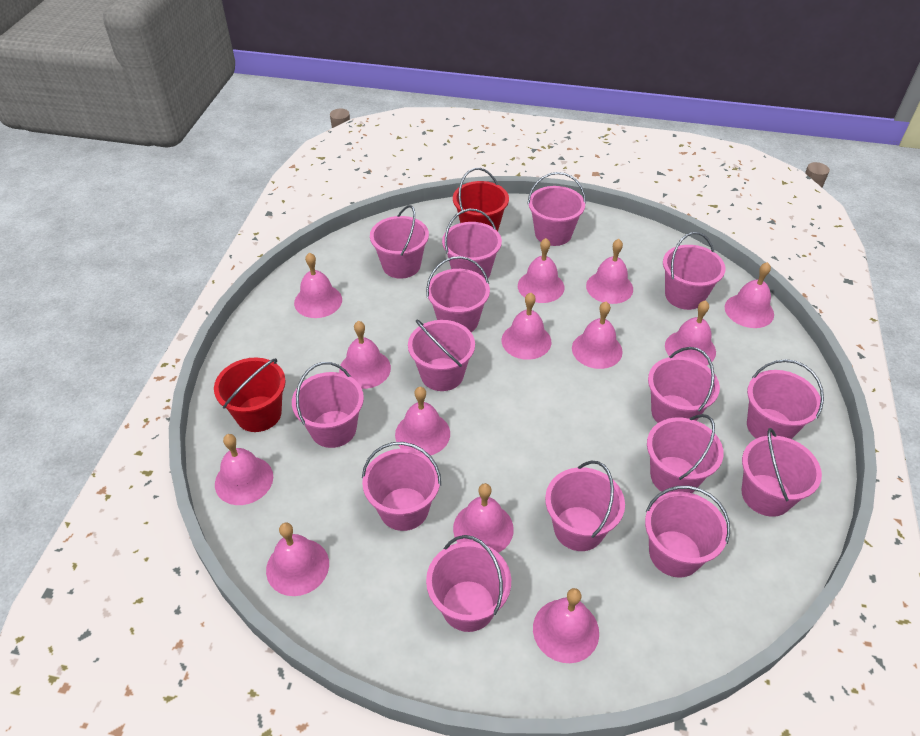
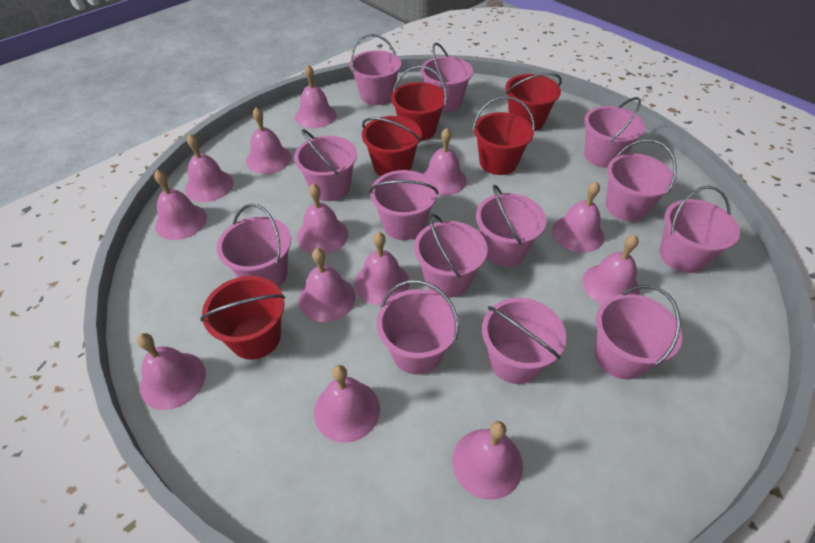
pink bucket: [292,362,364,448] [362,442,441,531] [370,205,429,279] [408,320,475,391] [426,256,490,332] [426,535,511,632] [442,209,502,278] [527,172,586,246] [545,461,625,551] [645,486,730,578] [647,414,724,494] [648,347,720,423] [663,232,725,310] [742,428,822,517] [747,359,824,439] = 15 -> [217,204,291,287] [294,129,357,201] [349,34,401,105] [369,170,438,240] [377,280,459,375] [414,214,488,298] [421,42,473,112] [476,184,546,266] [482,298,566,384] [584,97,645,168] [595,285,682,380] [606,139,677,221] [659,186,740,273] = 13
red bucket: [214,358,286,432] [453,168,509,231] = 2 -> [200,276,285,360] [362,116,422,176] [391,66,447,141] [473,96,535,175] [505,73,562,131] = 5

